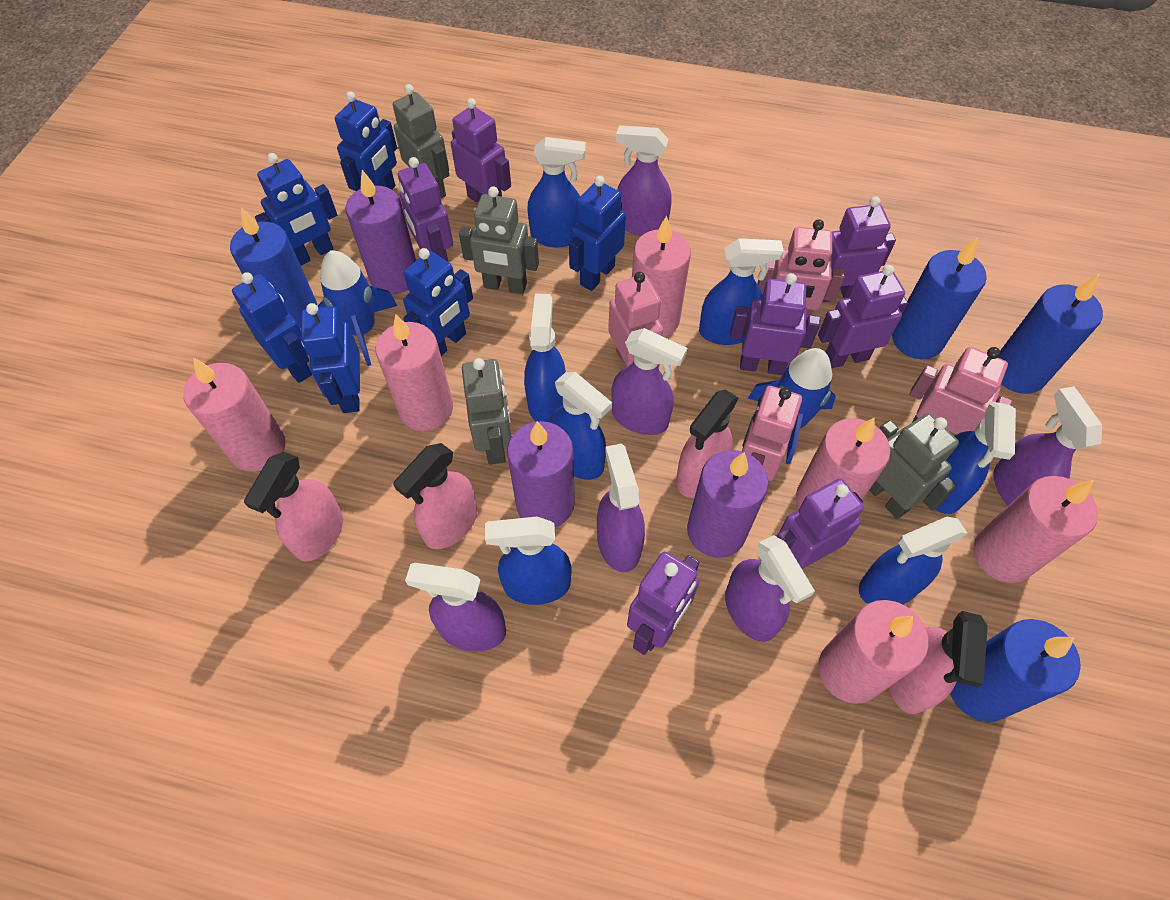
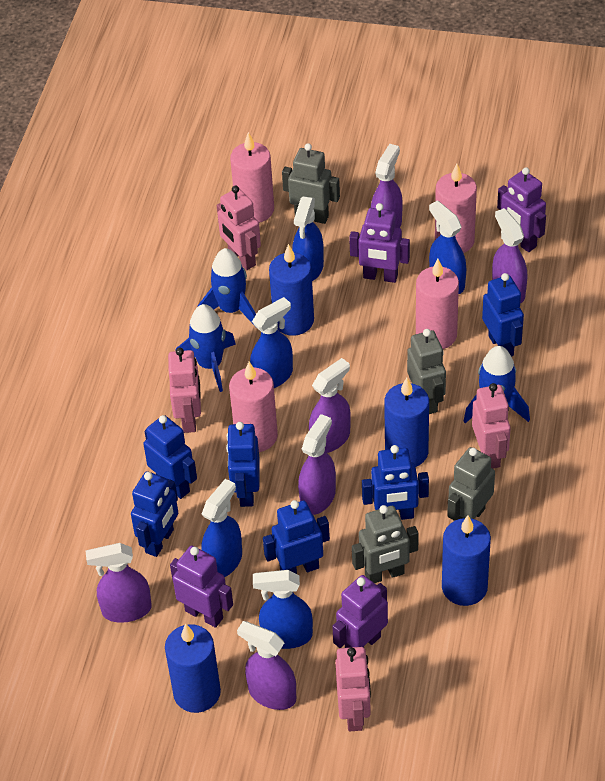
blue rocket: [318,250,397,366] [748,348,836,464] = 2 -> [175,304,236,392] [198,248,257,328] [463,346,530,423] = 3
blue spray bottle: [485,516,572,605] [524,293,566,422] [527,137,586,247] [549,372,612,480] [699,238,784,345] [859,517,968,604] [936,402,1016,514] = 7 -> [201,479,242,577] [250,297,293,388] [253,570,313,649] [292,196,324,281] [429,201,466,294] = 5
pink candle: [183,358,286,471] [376,314,453,431] [632,215,691,337] [796,418,890,508] [818,600,929,704] [974,476,1098,583] = 6 -> [229,362,278,452] [230,132,274,223] [416,259,459,349] [435,164,477,253] = 4
pink spray bottle: [244,452,343,562] [393,443,477,549] [676,390,739,498] [889,611,988,714] = 4 -> none = 0
purple candle: [346,170,416,294] [507,421,575,527] [687,450,769,558] = 3 -> none = 0
purple robot: [398,157,453,262] [451,98,511,203] [627,551,700,655] [730,273,820,375] [776,479,864,569] [818,265,908,368] [823,196,896,302] = 7 -> [170,546,233,628] [332,575,388,648] [349,203,410,283] [497,167,546,252] = 4

